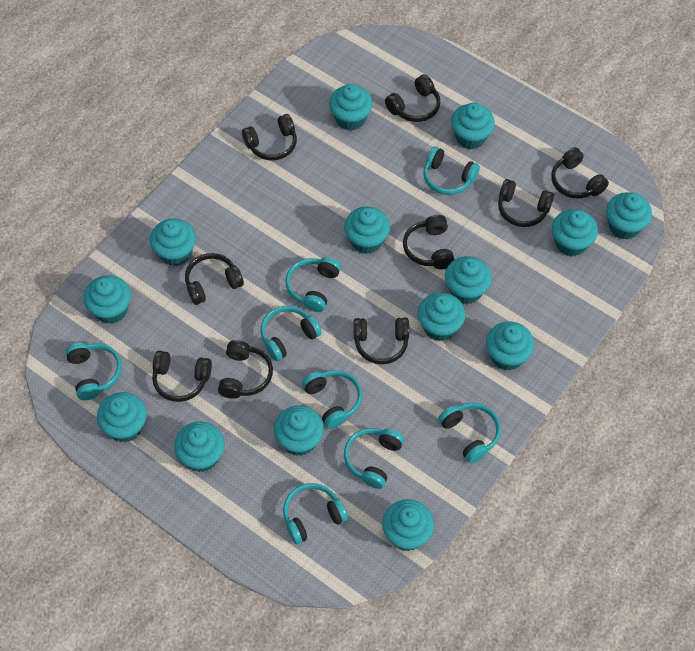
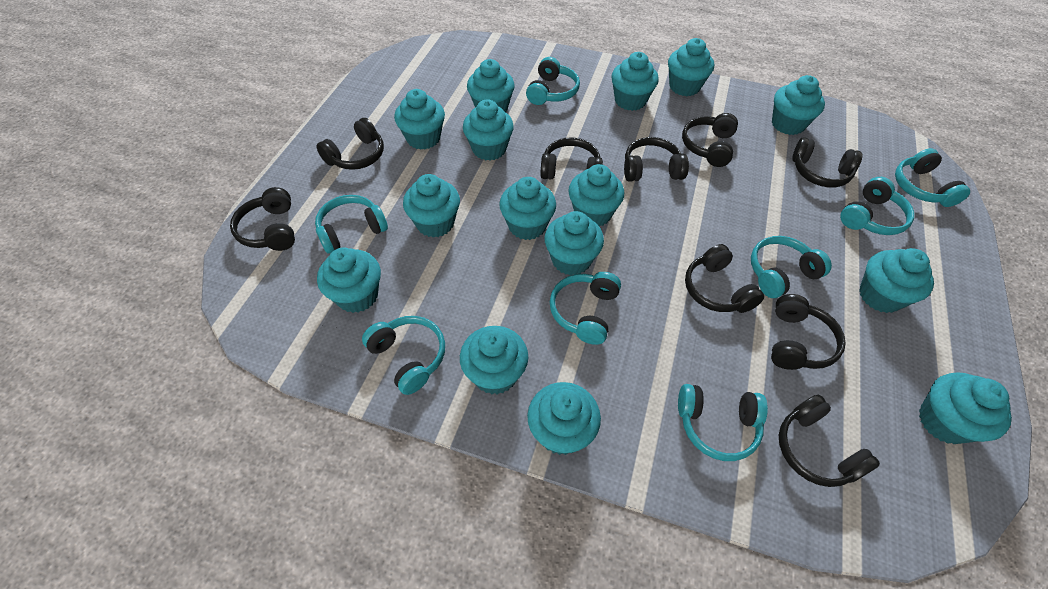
turquoise cupcake: [83,275,131,324] [97,392,147,442] [150,218,196,266] [174,422,225,472] [274,406,324,456] [329,84,373,131] [344,207,390,254] [382,499,434,551] [418,292,465,341] [445,256,492,304] [451,103,495,149] [486,321,534,371] [552,209,598,257] [606,192,652,239] = 14 -> [317,248,381,313] [394,89,445,150] [403,174,460,238] [460,326,528,395] [463,99,514,161] [467,59,515,112] [499,177,556,240] [527,382,601,455] [544,211,604,276] [568,164,624,226] [611,52,659,111] [668,38,714,96] [772,75,825,135] [859,248,934,313] [919,372,1012,444] = 15

